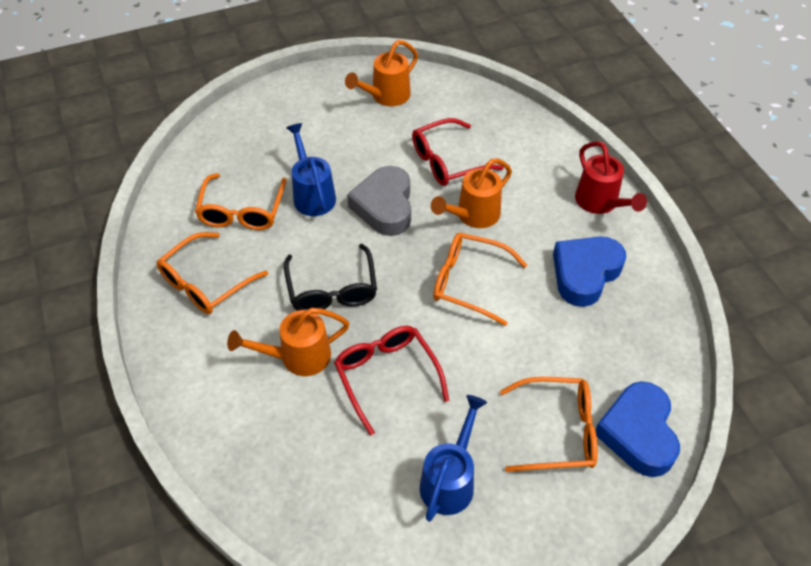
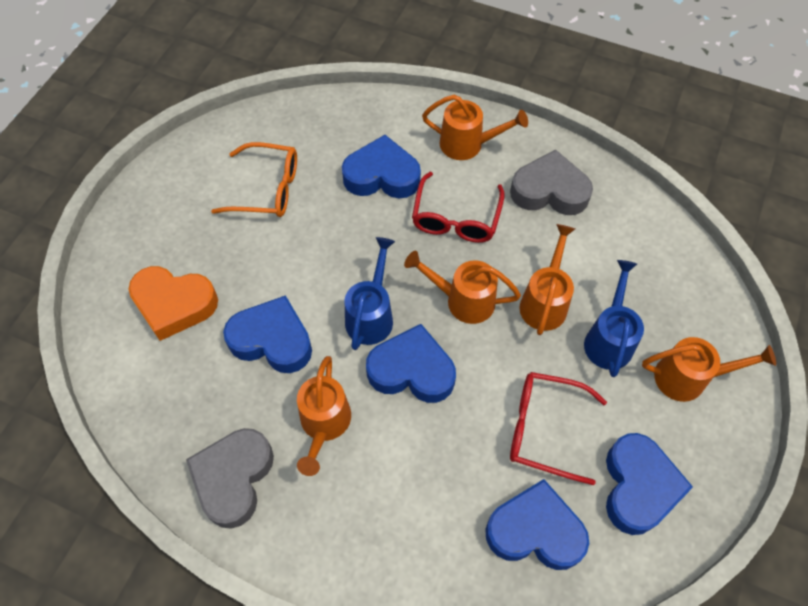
black glasses: [284,244,377,311] = 1 -> none = 0
blue heart: [553,237,626,307] [595,381,680,477] = 2 -> [223,295,312,373] [342,135,421,198] [366,324,456,403] [486,479,589,570] [606,433,693,535] = 5
grey heart: [347,166,411,236] = 1 -> [186,428,274,529] [510,150,593,215] = 2
orange glasses: [157,232,268,314] [195,173,286,230] [433,233,527,326] [500,377,598,472] = 4 -> [211,142,297,217] = 1
orange heart: none = 0 -> [128,266,218,341] = 1
orange watering can: [227,308,349,376] [345,40,418,106] [431,159,512,228] = 3 -> [297,356,351,476] [404,251,521,324] [422,95,528,160] [519,224,575,335] [642,337,776,402] = 5
red watering can: [575,141,647,214] = 1 -> none = 0

